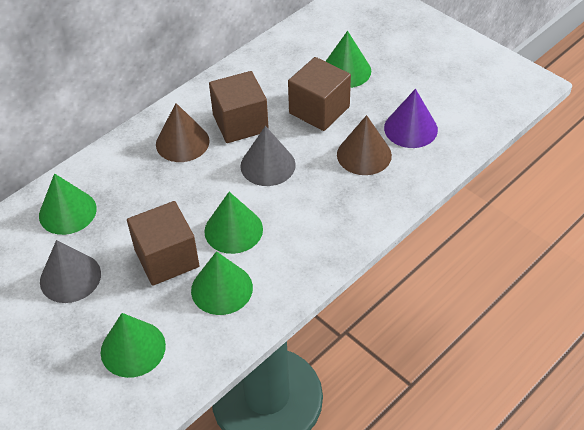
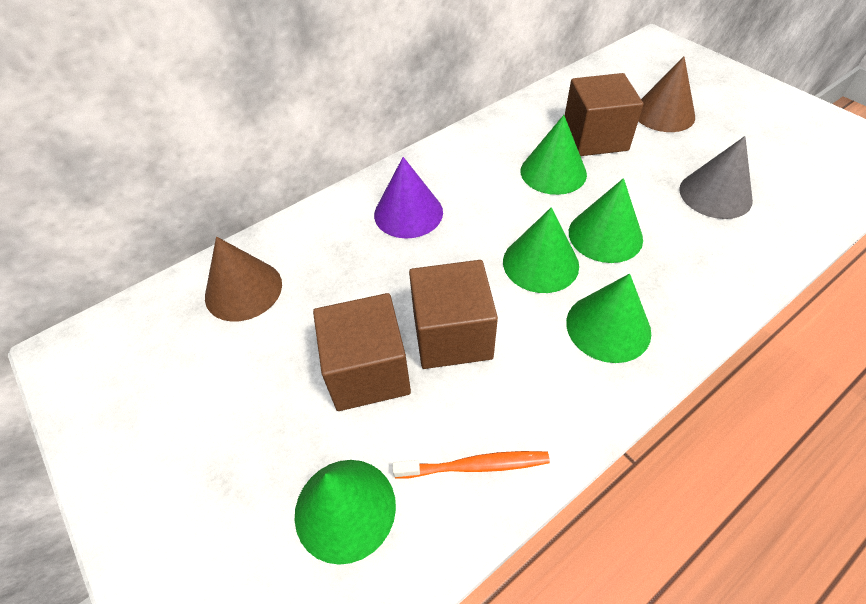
grey cone: [40,240,101,303] [240,126,296,186] = 2 -> [679,136,753,219] = 1
orange toothbrush: none = 0 -> [392,451,550,479] = 1

